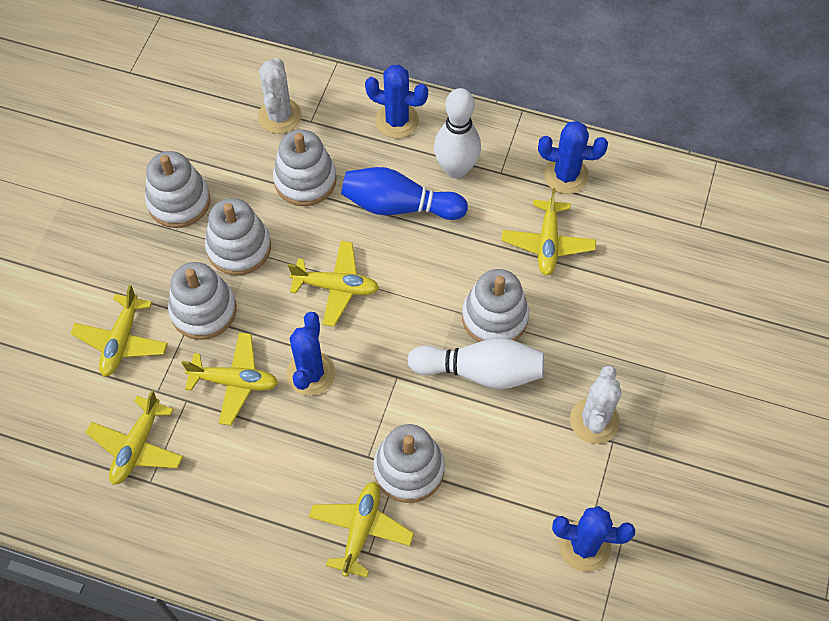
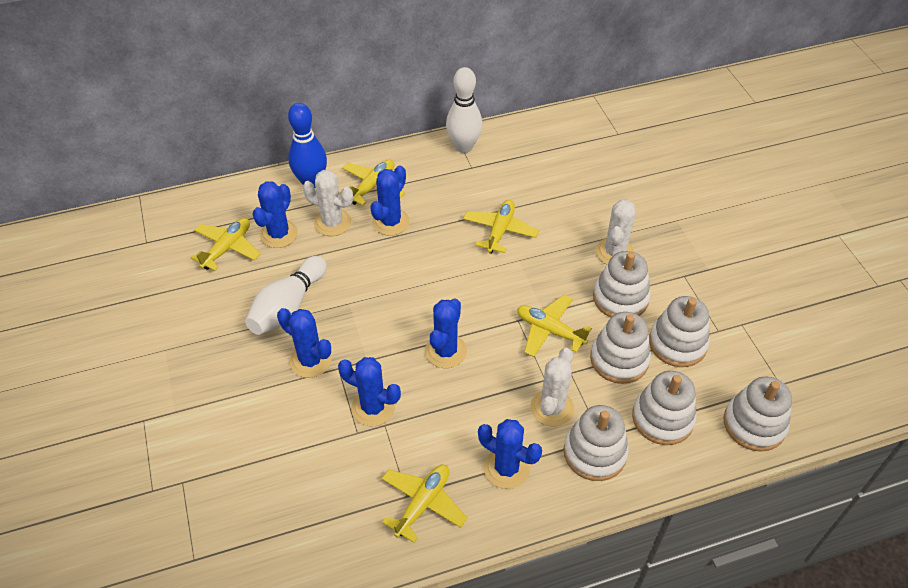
blue cactus: [286,312,335,396] [365,65,428,138] [538,121,608,194] [552,506,635,572] = 4 -> [253,181,298,248] [277,308,332,378] [338,357,401,426] [370,165,410,236] [425,298,467,368] [478,419,542,489] = 6
white cactus: [258,58,302,134] [570,365,622,444] = 2 -> [303,170,353,236] [530,348,574,426] [596,200,636,264] = 3
yellow plane: [70,285,168,377] [86,390,183,485] [182,332,278,425] [288,241,379,327] [309,482,414,578] [501,188,596,276] = 6 -> [191,218,261,271] [340,159,405,206] [382,465,467,543] [463,200,539,254] [517,295,592,357] = 5

